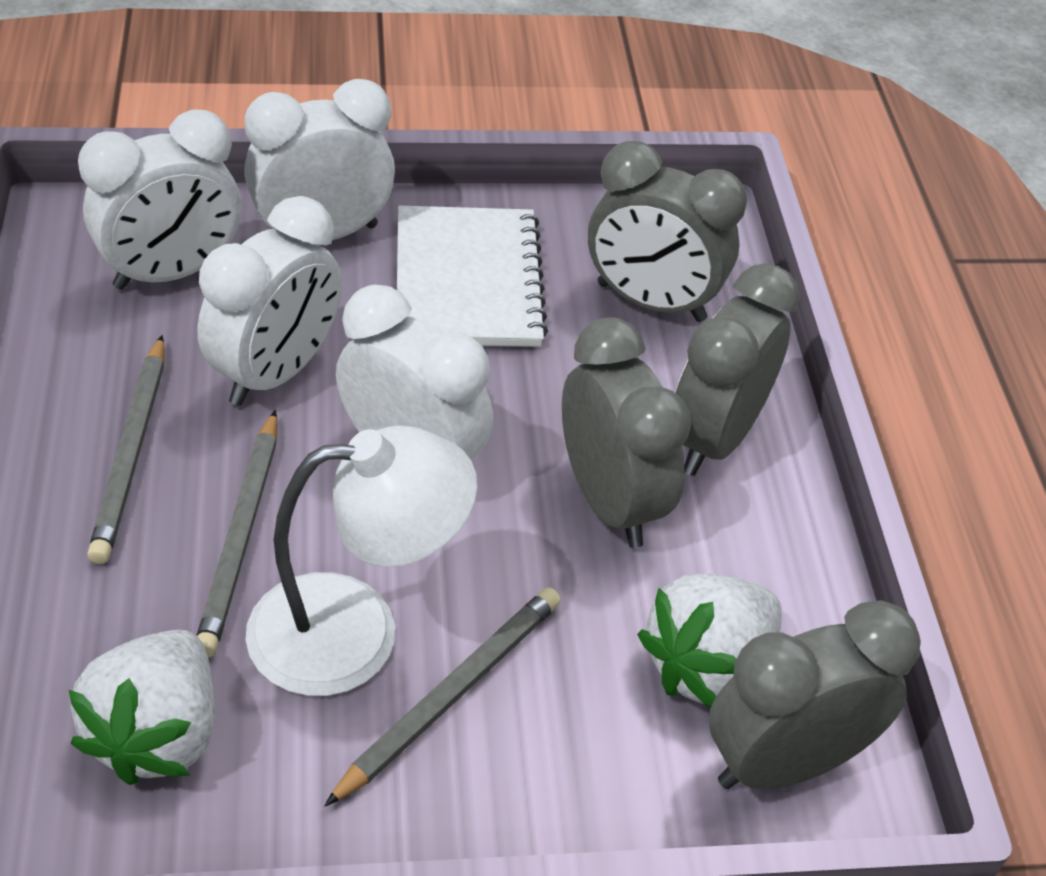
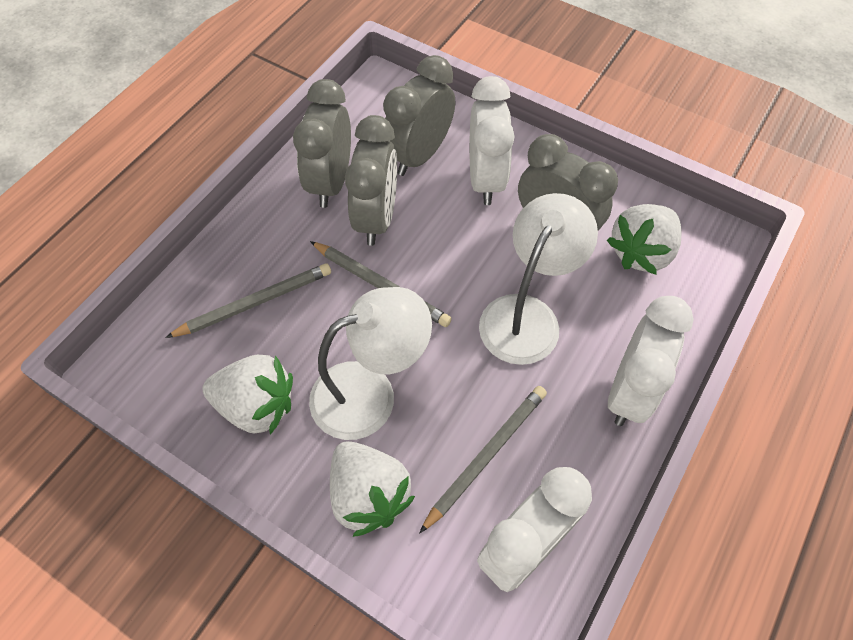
white clock: [78,109,241,290] [197,196,342,406] [244,79,395,240] [336,285,493,460] = 4 -> [470,76,515,205] [477,467,592,592] [608,296,694,426] = 3
white lamp: [246,425,478,696] = 1 -> [309,287,432,440] [479,193,598,365] = 2
white notebook: [397,206,548,347] = 1 -> none = 0
white strawberry: [69,630,215,785] [637,573,782,708] = 2 -> [202,355,293,435] [330,441,415,537] [607,204,681,275] = 3

